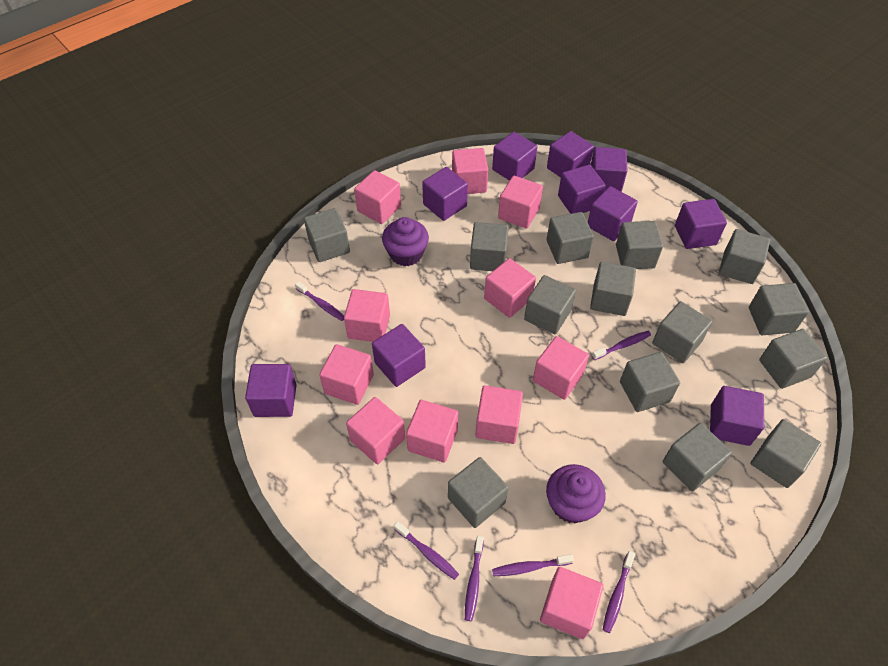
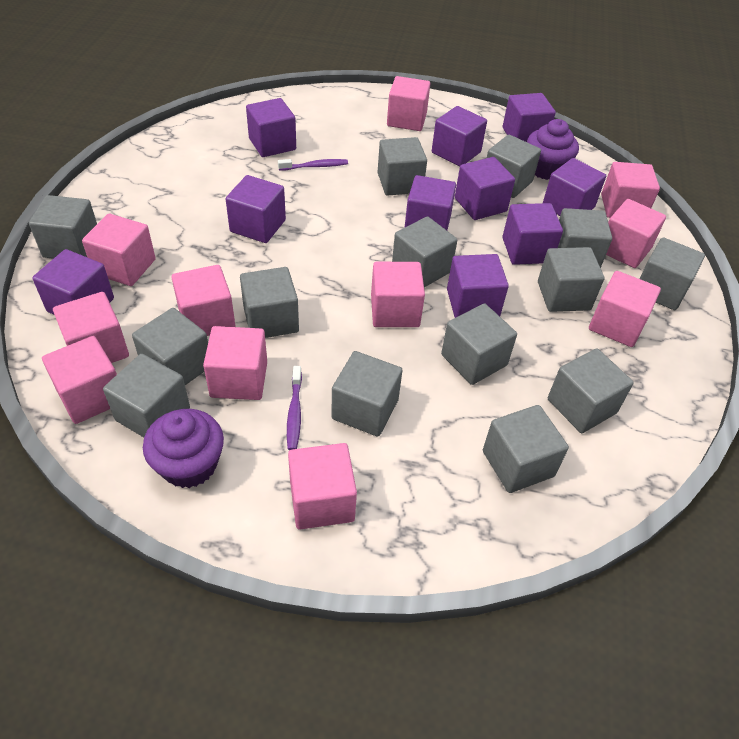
purple toothbrush: [295,281,344,321] [394,521,459,580] [465,536,484,621] [492,554,574,576] [592,331,651,360] [603,551,635,633] = 6 -> [278,159,348,171] [287,366,302,450] = 2

